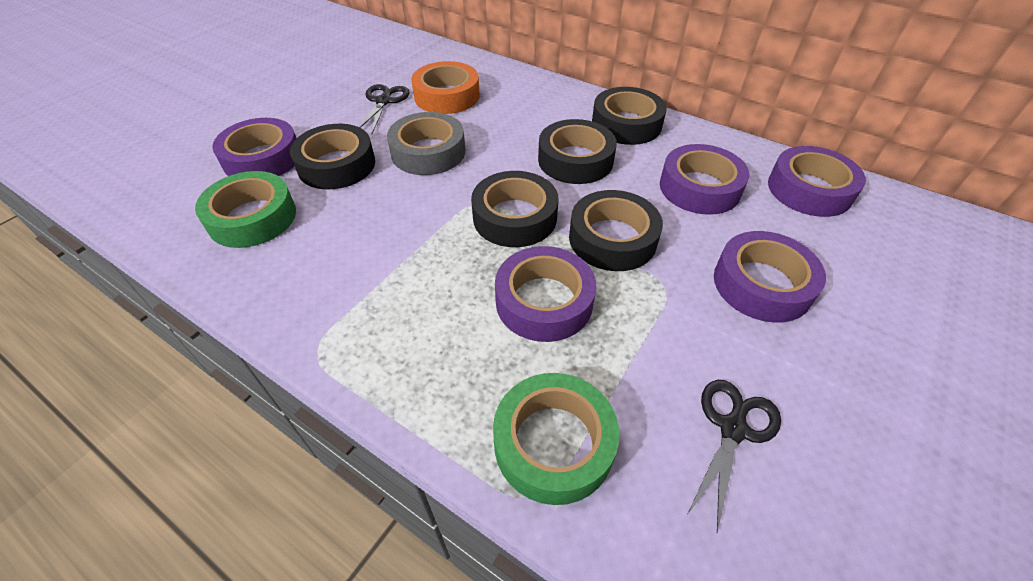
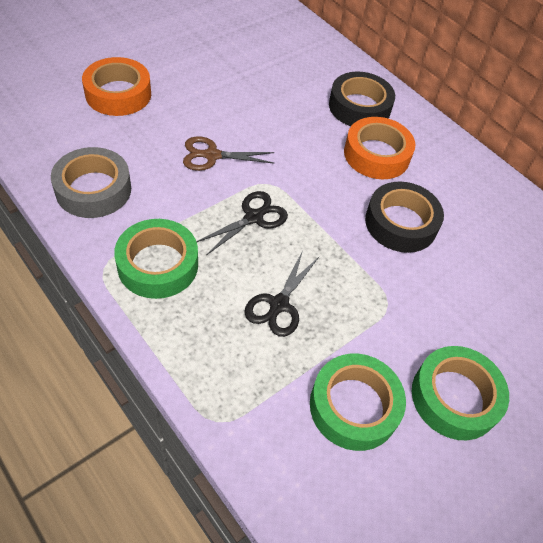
black tape: [290,124,375,189] [471,171,558,247] [538,119,617,184] [569,190,663,271] [592,87,667,145] = 5 -> [329,72,395,126] [365,182,444,253] = 2
brown scissors: none = 0 -> [183,137,275,171] = 1
green tape: [195,171,296,248] [493,373,619,505] = 2 -> [114,219,198,299] [310,354,406,451] [412,346,509,440] = 3
orange tape: [411,61,480,114] = 1 -> [82,57,151,116] [344,117,415,179] = 2
purple tape: [212,118,296,176] [495,246,596,342] [660,144,749,215] [714,231,826,323] [768,146,866,217] = 5 -> none = 0

